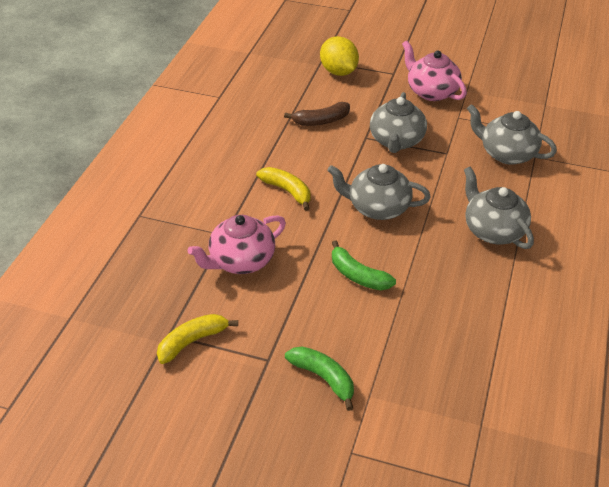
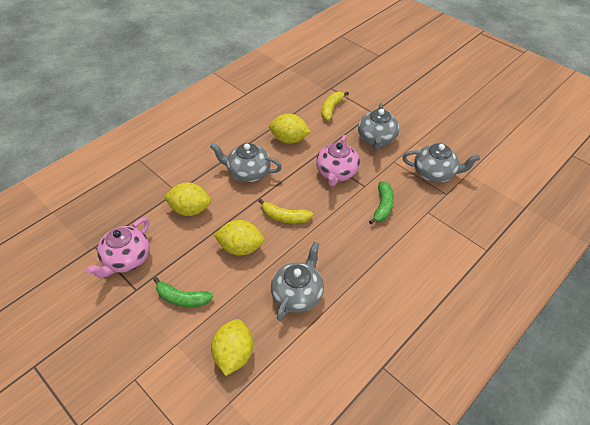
brown banana: [284,102,350,126] = 1 -> none = 0
yellow lemon: [320,36,359,76] = 1 -> [164,182,211,216] [211,319,253,376] [214,220,264,256] [269,114,311,144] = 4

